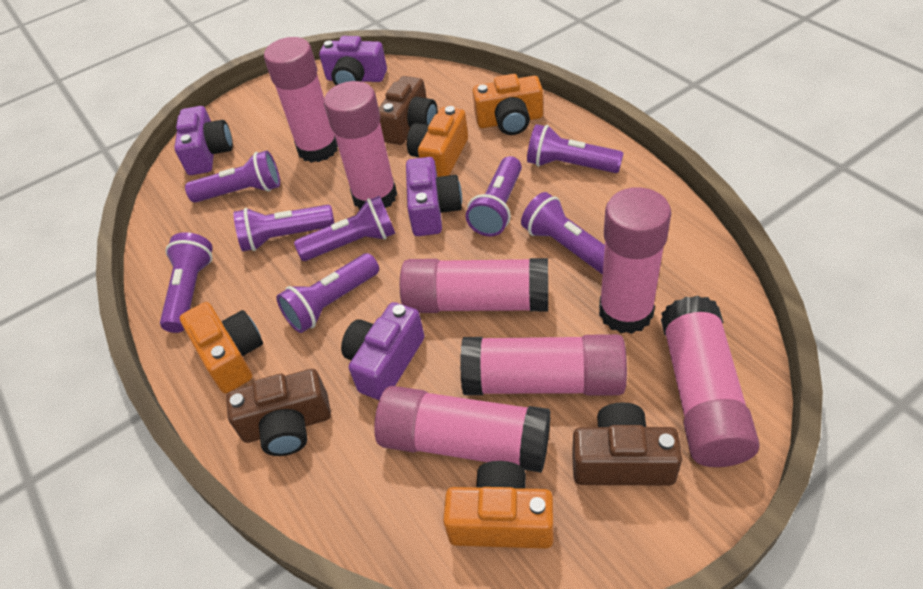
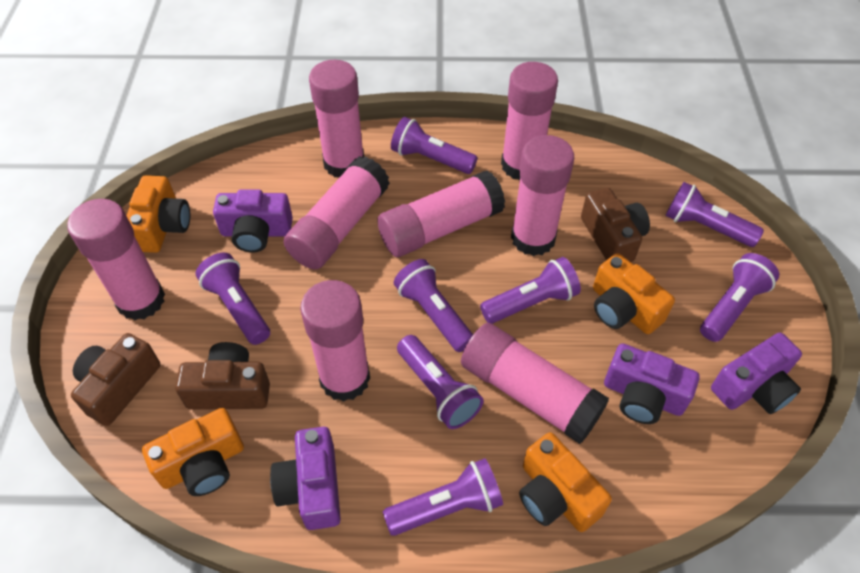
pink glue stick: [264,37,338,163] [324,81,397,210] [374,386,550,473] [400,258,548,313] [460,334,627,395] [599,187,671,334] [661,295,760,467] = 7 -> [67,199,165,320] [284,156,390,270] [300,280,370,402] [309,60,364,177] [377,170,505,257] [461,323,609,444] [501,62,558,180] [511,135,574,256] = 8

